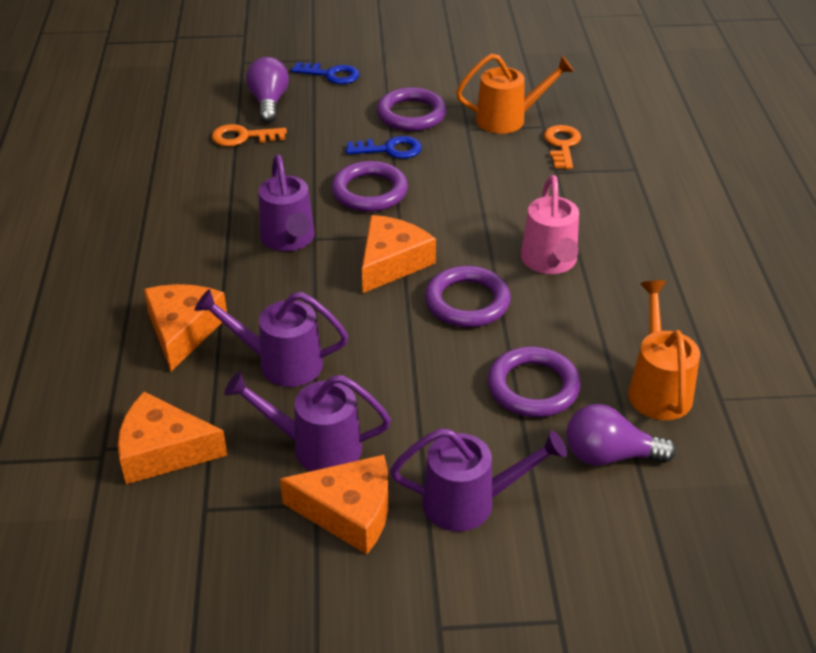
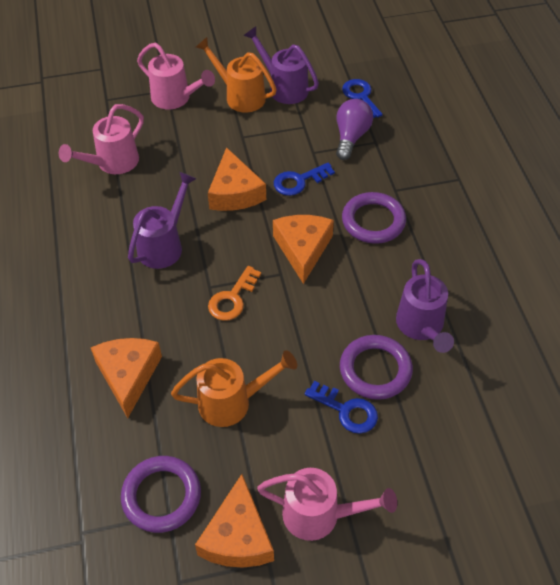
blue key: [291,62,360,84] [346,136,422,159] = 2 -> [274,163,335,196] [304,381,378,434] [342,79,383,118] = 3
orange key: [211,124,287,146] [544,125,581,169] = 2 -> [208,266,261,321] = 1
pink watering can: [521,175,579,274] = 1 -> [59,104,144,174] [137,43,215,109] [257,468,397,541] = 3
purple light bulb: [246,57,289,123] [566,404,676,466] = 2 -> [336,99,373,160] = 1
purple ring: [331,161,408,212] [377,87,447,131] [425,266,511,327] [487,347,581,417] = 4 -> [121,456,201,533] [340,335,413,400] [342,192,406,244] = 3
purple watering can: [195,289,349,387] [224,371,391,471] [258,155,315,251] [390,428,567,531] = 4 -> [128,172,196,269] [244,26,319,104] [396,259,454,353] = 3

